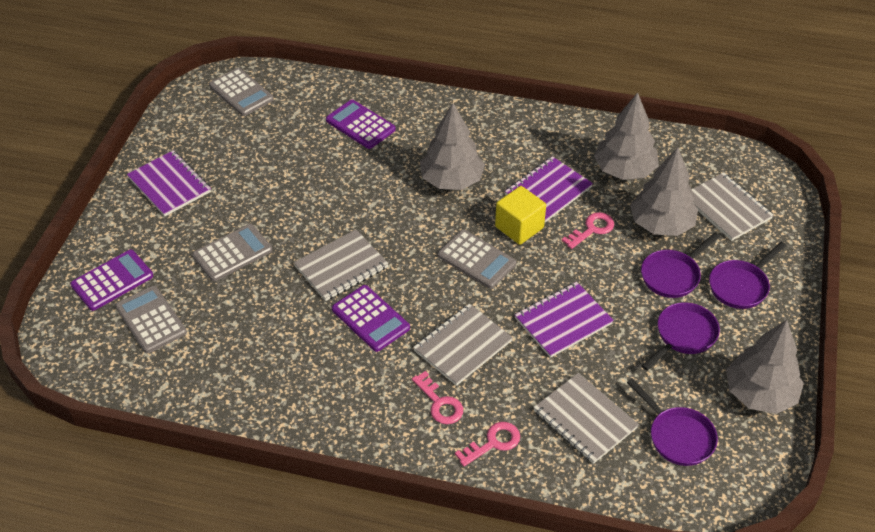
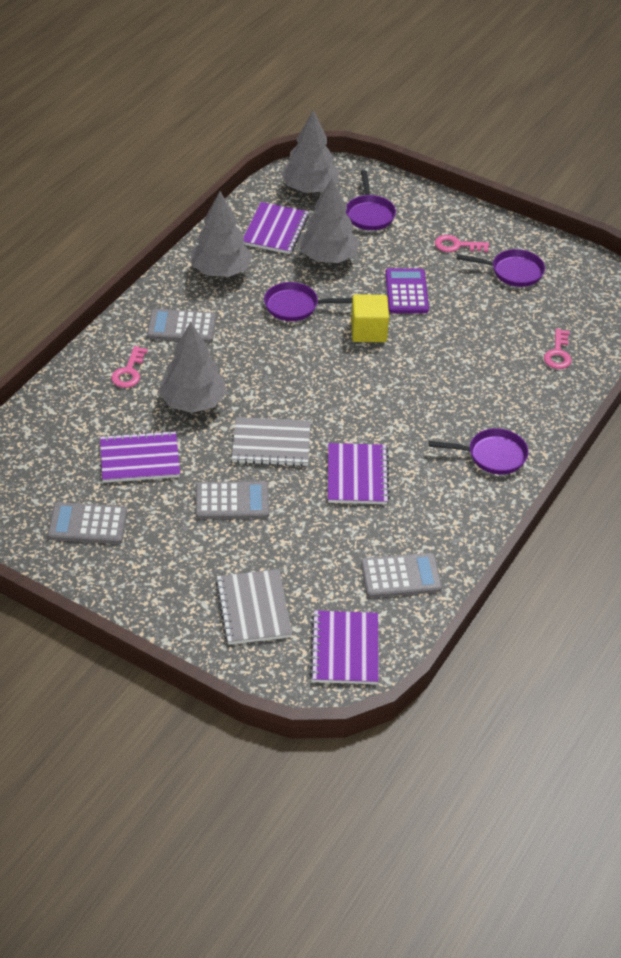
grey notebook: [294,229,389,301] [413,304,513,386] [533,373,639,464] [691,172,774,241] = 4 -> [215,569,292,645] [232,417,311,467] = 2
purple calculator: [71,250,153,311] [326,100,396,149] [332,285,410,352] = 3 -> [385,268,429,313] = 1
purple notebook: [127,150,211,217] [505,156,593,222] [515,282,614,358] = 3 -> [100,430,180,483] [244,202,309,254] [310,611,379,684] [328,443,390,504] = 4

